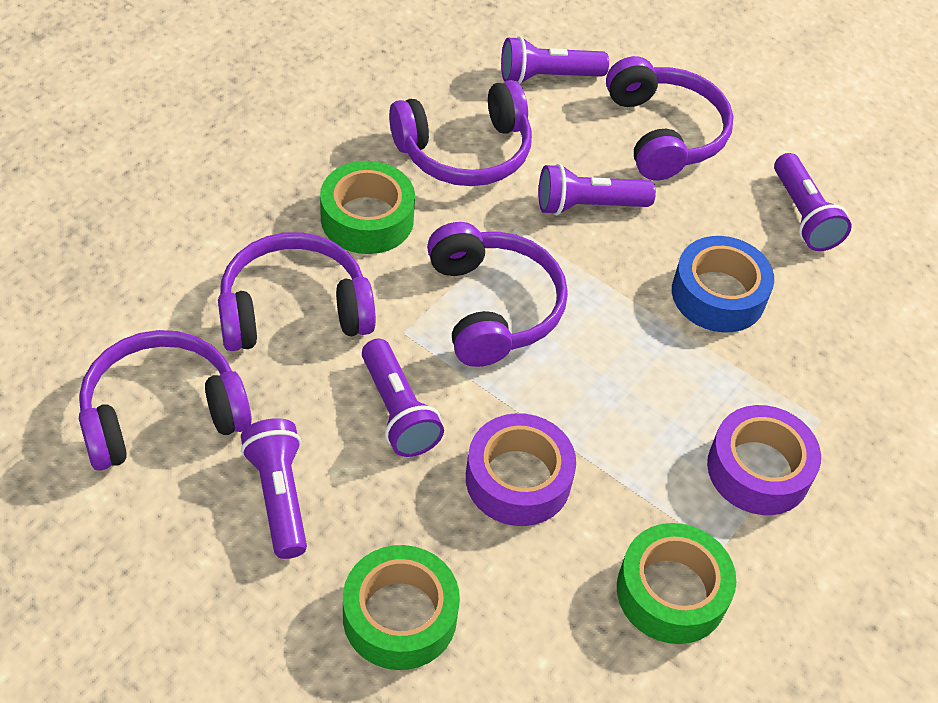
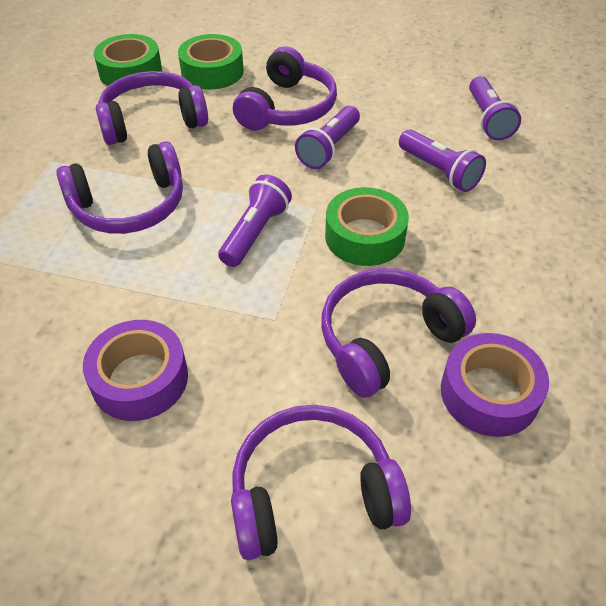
blue tape: [672,236,774,333] = 1 -> none = 0
purple flashlight: [241,418,307,559] [362,339,444,457] [501,36,609,84] [539,164,656,215] [774,153,852,251] = 5 -> [218,174,292,267] [295,105,360,169] [399,129,486,192] [469,76,521,140] = 4

